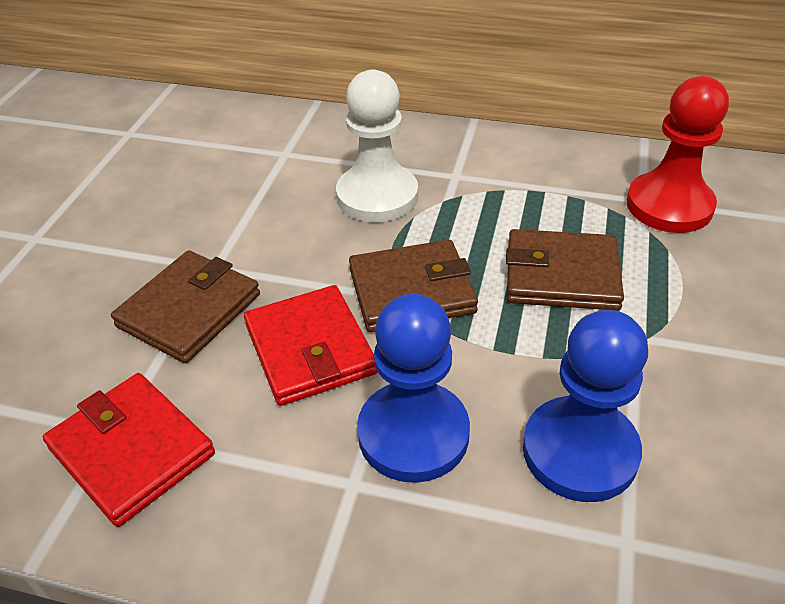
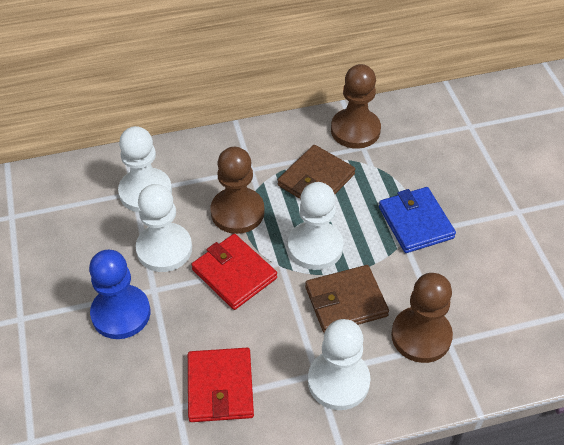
blue pawn: [357,293,470,483] [523,310,648,502] = 2 -> [89,250,150,339] = 1
blue wallet: none = 0 -> [379,187,456,253] = 1
brown pawn: none = 0 -> [210,147,265,234] [331,64,381,149] [391,273,453,363] = 3
brown wallet: [111,250,260,363] [349,240,478,332] [506,229,624,311] = 3 -> [278,145,355,199] [305,265,389,333] = 2
red pawn: [627,76,729,233] = 1 -> none = 0
white pawn: [336,70,418,222] = 1 -> [118,126,172,212] [136,184,192,272] [288,182,344,270] [308,319,371,410] = 4

